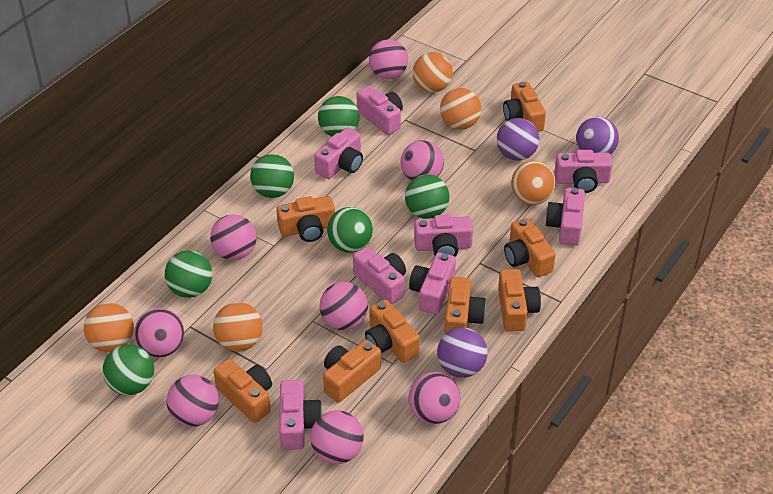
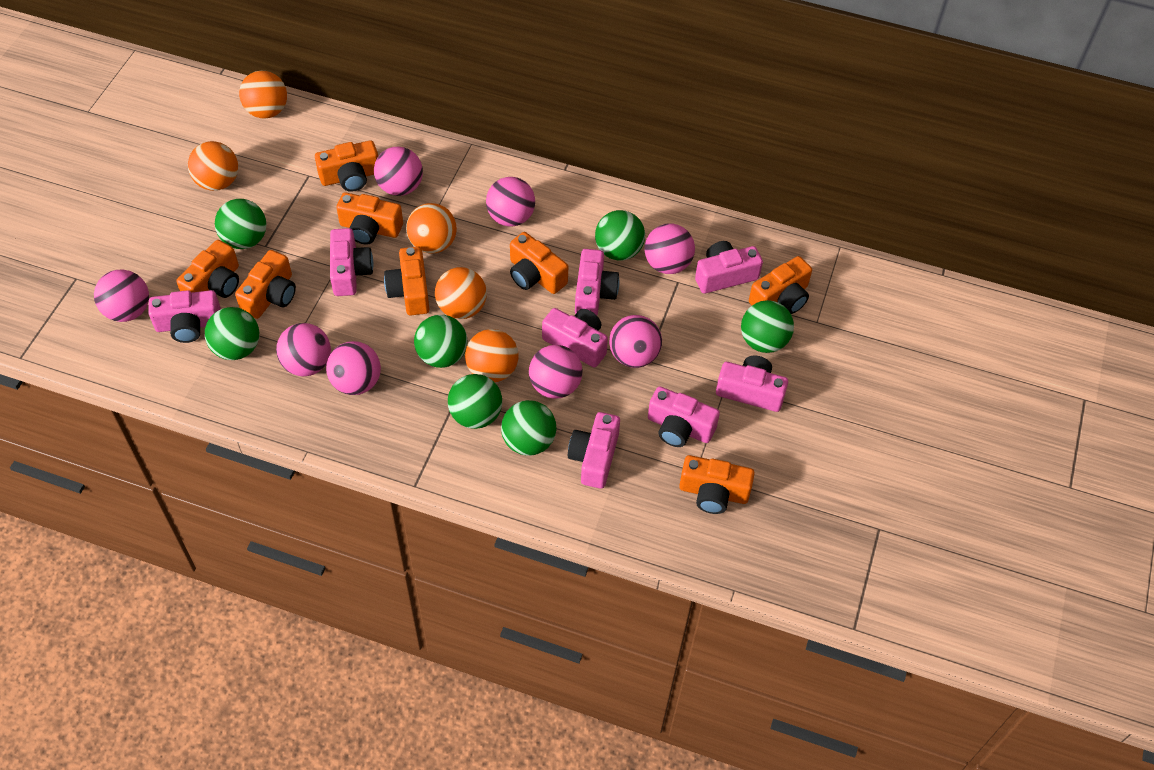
green ball: [103,344,154,395] [165,250,212,298] [250,154,294,198] [318,96,360,137] [327,207,373,253] [405,174,449,219] = 6 -> [205,307,259,360] [215,199,266,249] [414,315,467,368] [448,374,502,429] [501,400,557,456] [595,210,645,260] [741,300,794,353] = 7
purple ball: [437,327,487,378] [497,118,539,161] [576,117,619,155] = 3 -> none = 0

